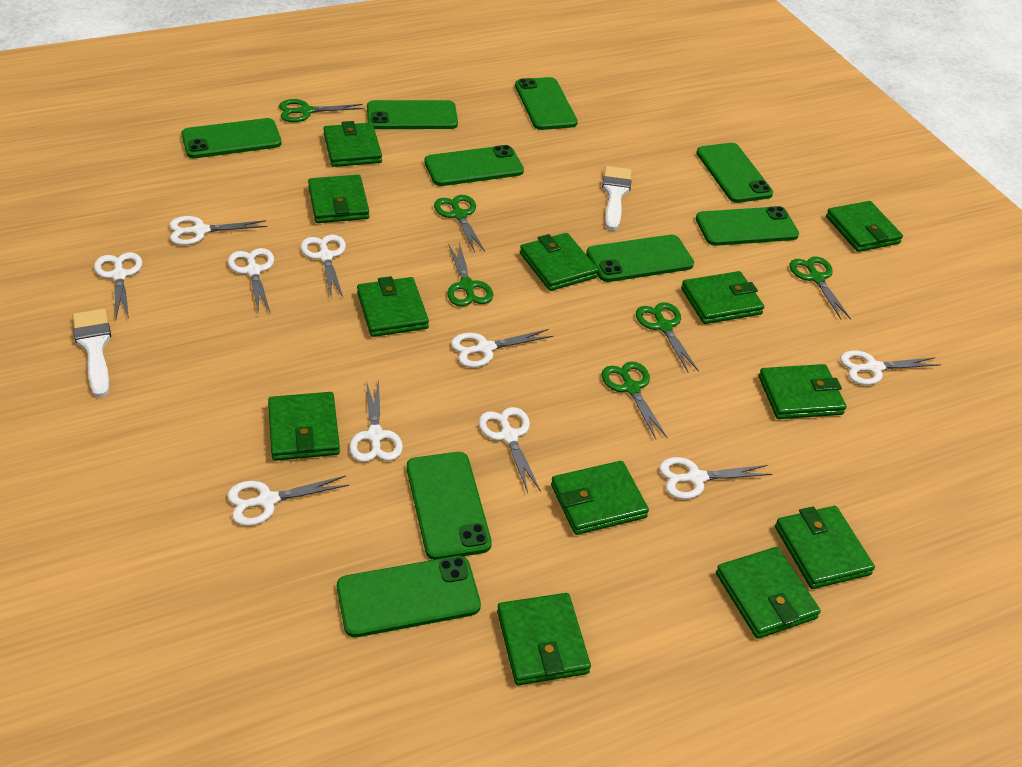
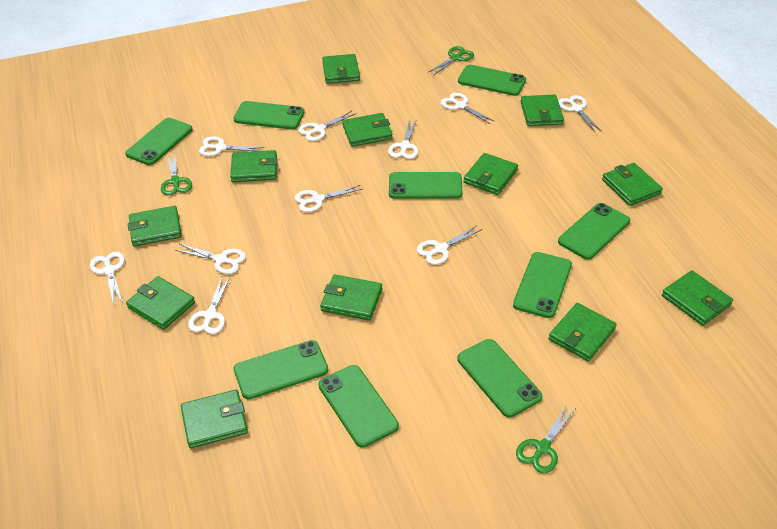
green scissors: [279,99,364,122] [434,195,485,253] [447,243,493,306] [602,362,668,439] [636,302,699,372] [790,256,851,319] = 6 -> [161,152,192,196] [429,46,474,76] [516,405,576,474] = 3
white brush: [73,309,111,398] [602,166,632,231] = 2 -> none = 0

